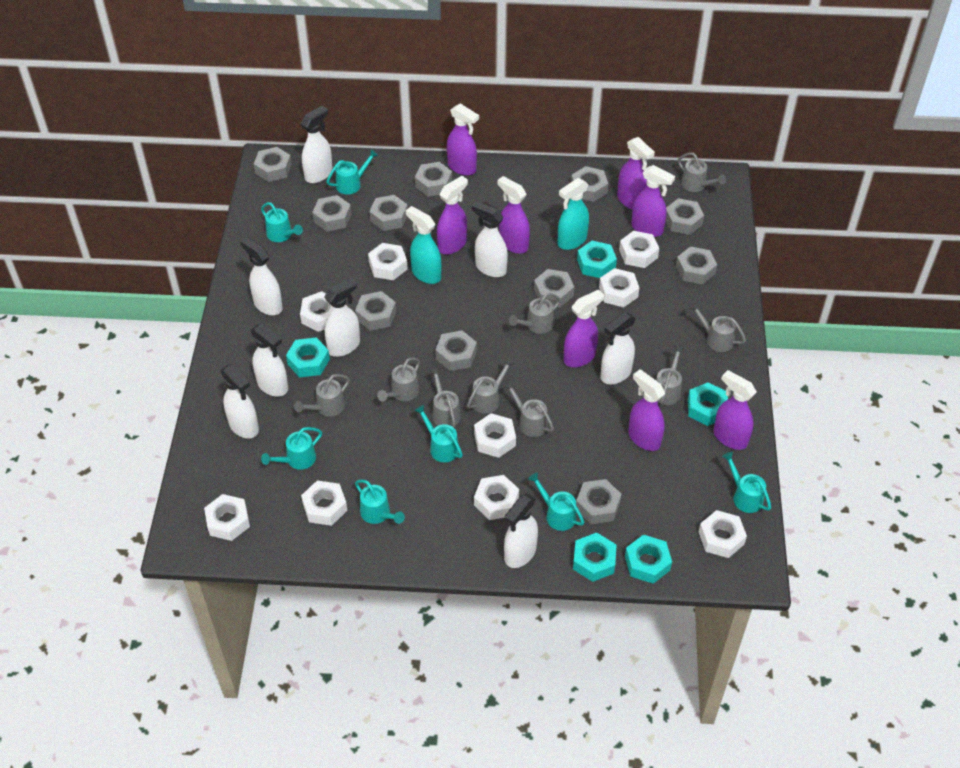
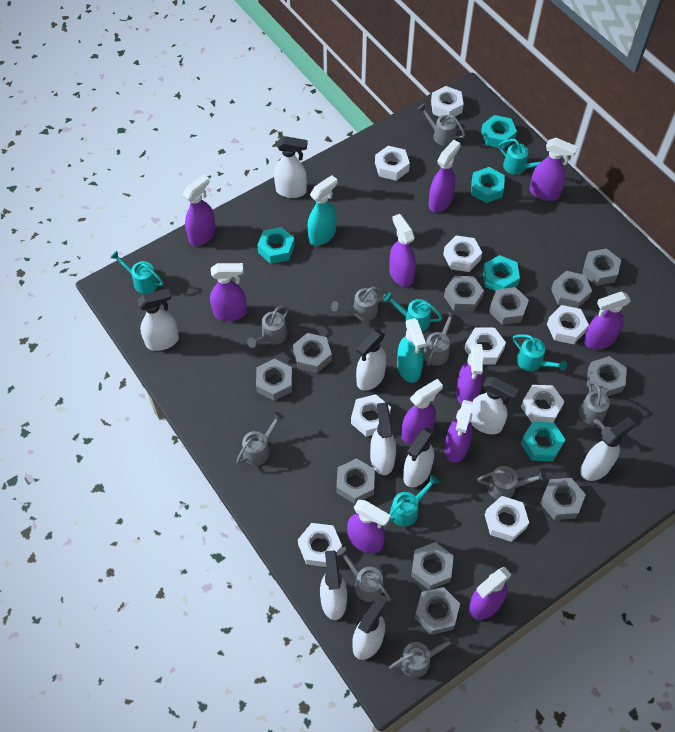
purple spray bottle: [437,176,468,254] [447,103,479,175] [497,176,530,254] [564,290,604,367] [617,137,655,210] [629,370,665,451] [632,165,675,237] [713,370,756,450] = 8 -> [182,174,216,246] [210,263,247,321] [347,500,391,554] [389,214,416,287] [401,379,443,444] [429,140,460,212] [445,400,473,463] [456,344,483,405] [469,567,512,620] [529,138,578,201] [583,292,631,350] = 11
turquoise watering can: [261,202,303,242] [261,427,322,470] [326,149,378,195] [355,479,405,524] [414,405,463,462] [528,472,584,531] [722,452,771,513] = 7 -> [110,251,163,294] [383,292,442,332] [388,475,439,527] [499,139,546,175] [512,334,567,371] = 5
white spray bottle: [221,364,259,438] [240,237,283,315] [251,323,288,397] [300,106,333,183] [324,278,360,357] [472,201,508,277] [504,494,538,568] [601,312,636,384] = 8 -> [137,289,179,351] [274,136,308,198] [320,550,347,620] [352,594,388,660] [356,329,387,391] [370,403,396,475] [403,427,435,487] [471,377,519,434] [580,417,635,481] = 9

